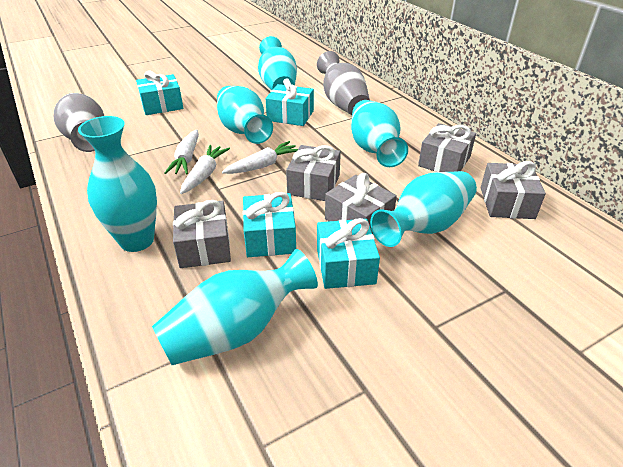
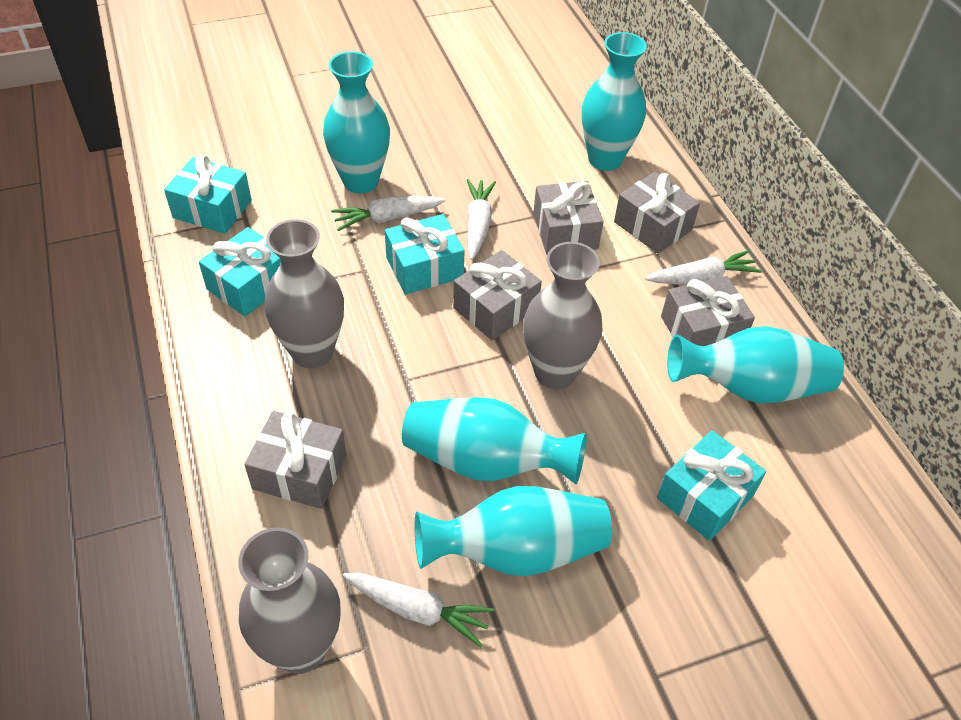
grey vase: [54,93,104,152] [317,51,370,115] = 2 -> [238,527,341,674] [264,219,344,368] [523,242,602,389] = 3
turquoise vase: [78,116,157,252] [152,249,318,365] [217,86,273,144] [258,36,297,90] [351,100,408,167] [370,171,477,247] = 6 -> [323,51,390,193] [402,397,587,484] [415,486,612,576] [582,32,647,171] [667,326,844,403] = 5
white carrot: [164,130,199,175] [180,145,230,194] [222,141,298,174] = 3 -> [331,196,445,231] [343,573,495,647] [467,179,496,260] [645,250,762,285] = 4

